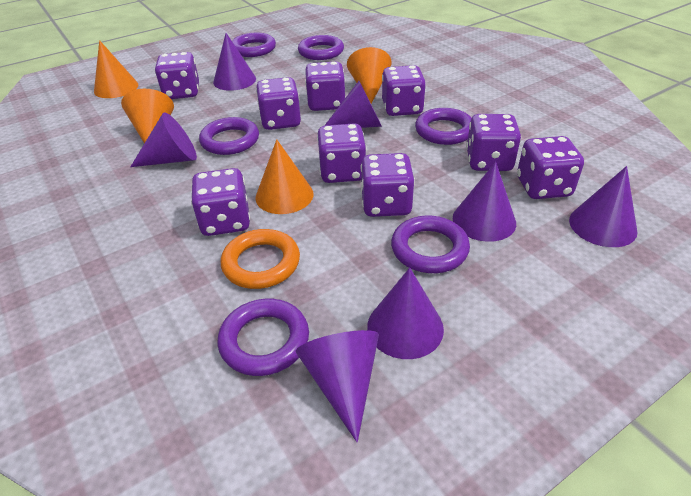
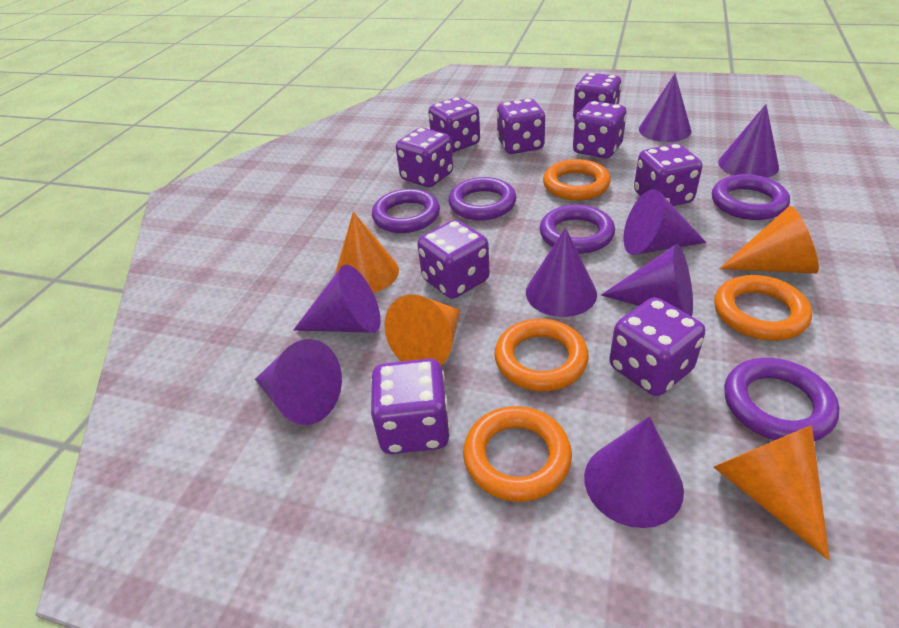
orange ring: [221,229,300,289] = 1 -> [463,406,572,502] [494,319,589,391] [543,159,611,201] [714,275,812,341] = 4
purple cone: [130,112,197,167] [213,33,256,91] [296,330,379,442] [324,81,382,128] [367,268,444,359] [453,162,516,242] [569,166,638,247] = 7 -> [255,339,342,425] [294,265,381,333] [526,228,597,317] [584,416,684,528] [601,244,693,316] [624,189,706,255] [639,74,692,142] [718,104,779,178] = 8
purple ring: [199,117,259,155] [218,299,309,376] [232,33,276,57] [298,35,344,60] [391,216,470,273] [415,108,472,145] = 6 -> [372,189,440,233] [448,177,516,221] [540,204,615,254] [712,174,790,220] [724,358,839,441] = 5

